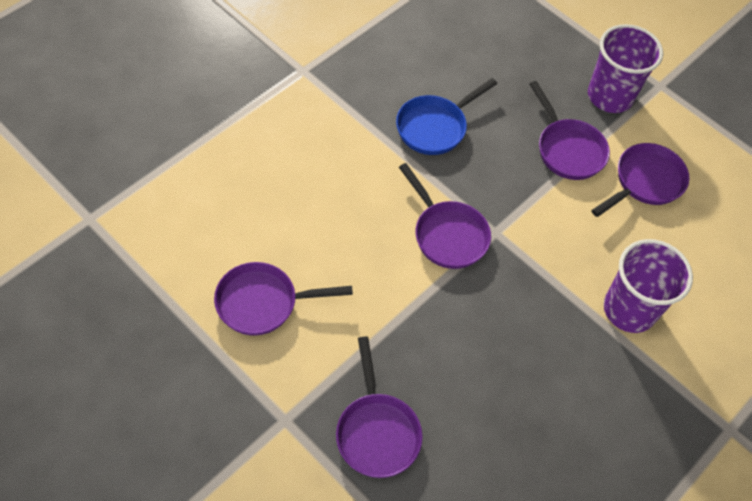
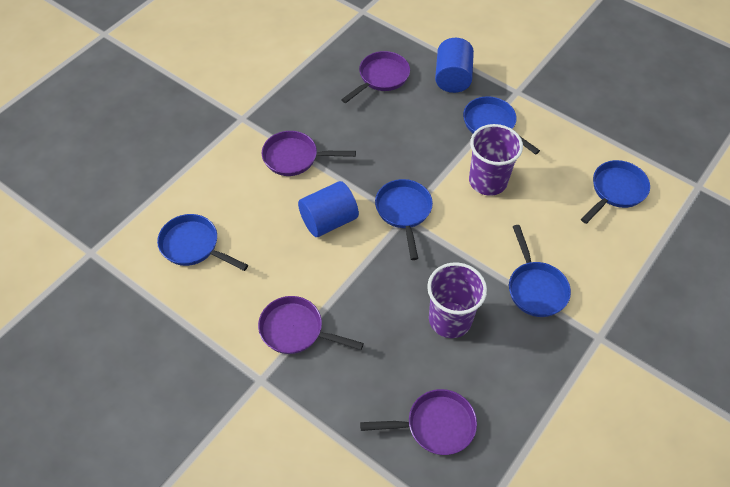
blue cylinder: none = 0 -> [298,181,359,237] [435,38,474,93] = 2
blue pan: [396,78,497,155] = 1 -> [157,214,248,271] [375,179,433,260] [463,96,540,155] [509,225,571,317] [581,160,650,224] = 5
purple pan: [214,262,353,336] [336,337,423,478] [399,163,491,269] [530,81,610,180] [591,143,689,217] = 5 -> [258,296,364,354] [262,131,356,176] [341,51,410,103] [360,389,477,455] = 4

